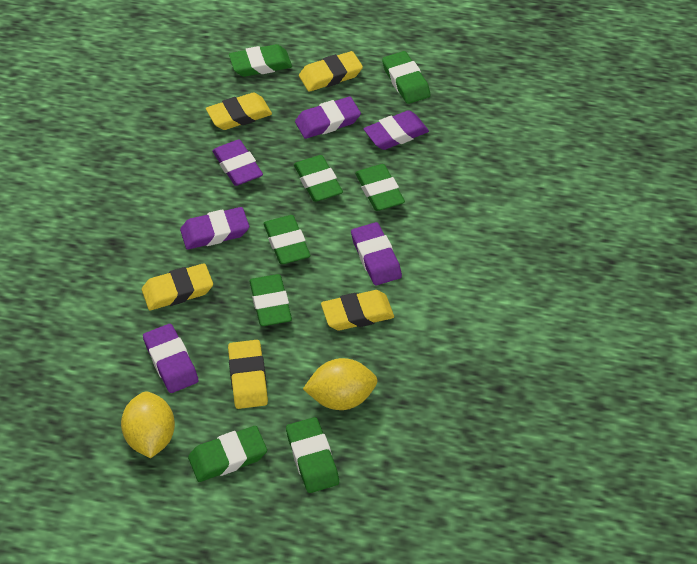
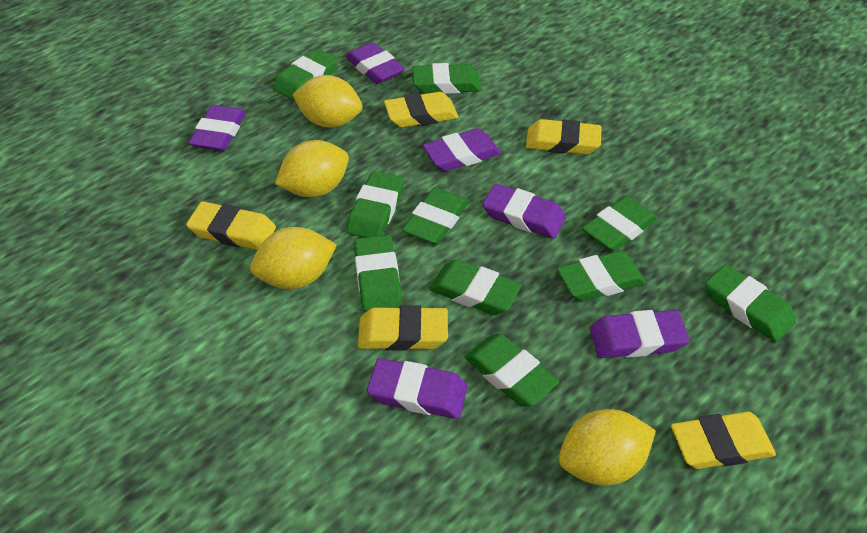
green eraser: [188,426,267,482] [229,44,292,77] [249,274,292,326] [264,215,310,264] [286,417,339,493] [294,155,343,202] [355,164,405,211] [382,51,431,104] = 8 -> [273,48,338,100] [346,171,404,238] [354,235,402,312] [402,188,469,244] [412,63,481,94] [429,259,522,315] [465,334,559,407] [557,251,646,301] [582,196,657,251] [705,264,796,342] = 10
yellow lemon: [121,392,175,458] [303,358,378,410] = 2 -> [250,227,337,289] [275,140,349,197] [292,75,362,128] [559,409,656,486] = 4

